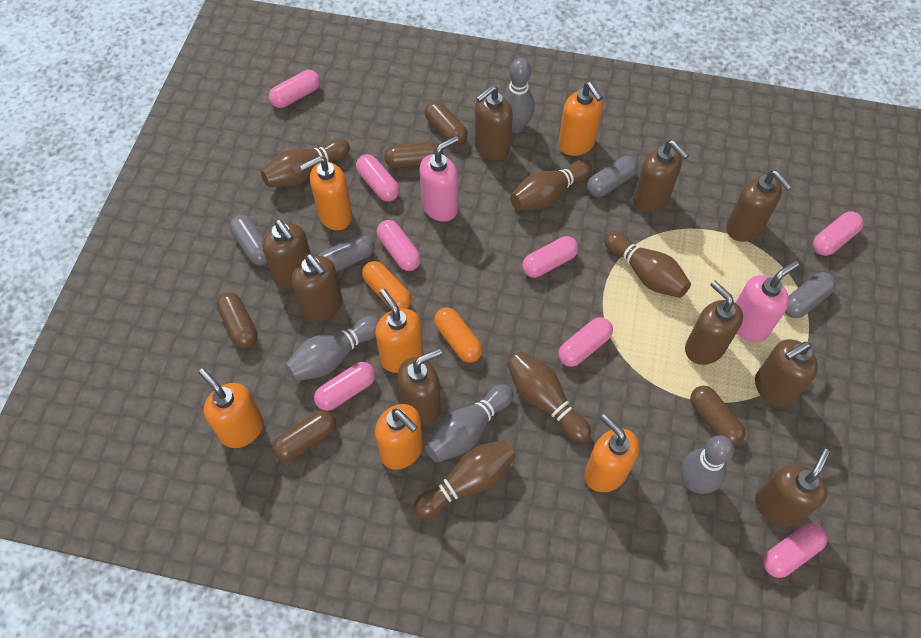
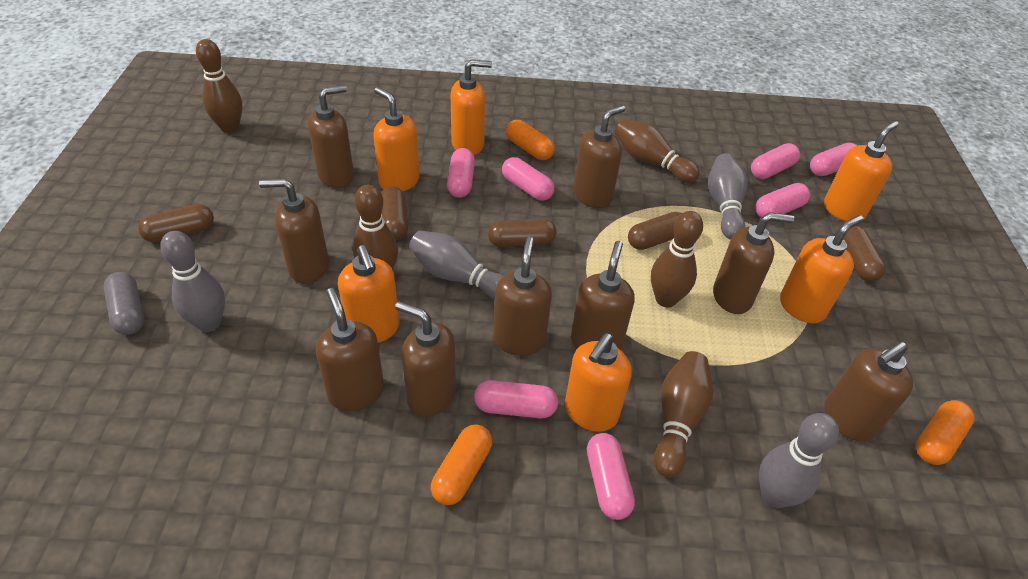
grey capsule: [230,215,267,265] [318,235,374,272] [587,156,638,197] [785,272,836,318] = 4 -> [104,272,144,335] = 1
orange capsule: [362,261,411,309] [434,308,483,363] = 2 -> [431,424,492,505] [506,120,555,160] [916,400,974,465] = 3
pink capsule: [269,70,320,108] [314,362,375,411] [356,154,400,202] [377,220,421,271] [522,236,579,278] [558,317,613,367] [763,523,827,578] [813,212,864,256] = 8 -> [447,148,475,198] [474,380,558,418] [502,157,555,201] [587,433,635,520] [751,143,800,179] [755,183,810,217] [810,143,857,176] = 7
pink soap dispenser: [420,136,458,222] [736,261,799,342] = 2 -> none = 0

